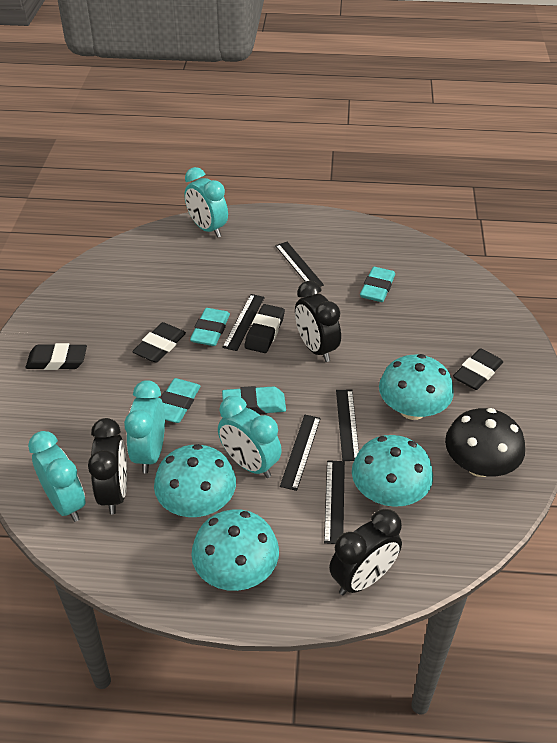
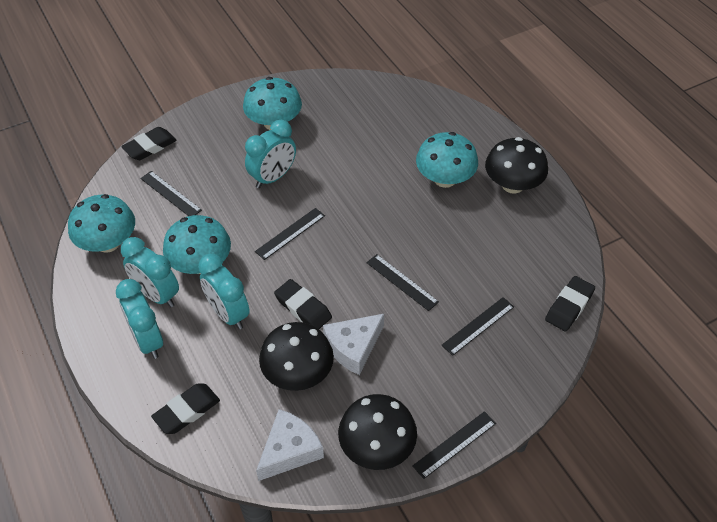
black clock: [88,418,127,514] [295,281,341,362] [329,509,402,595] = 3 -> none = 0
black mushroom: [445,408,525,477] = 1 -> [259,322,334,391] [338,394,417,470] [485,137,548,194] = 3
turquoise eraser: [160,378,201,423] [190,308,230,346] [222,386,286,415] [360,267,395,302] = 4 -> none = 0
white cheese: none = 0 -> [256,409,324,481] [323,314,384,375] = 2

